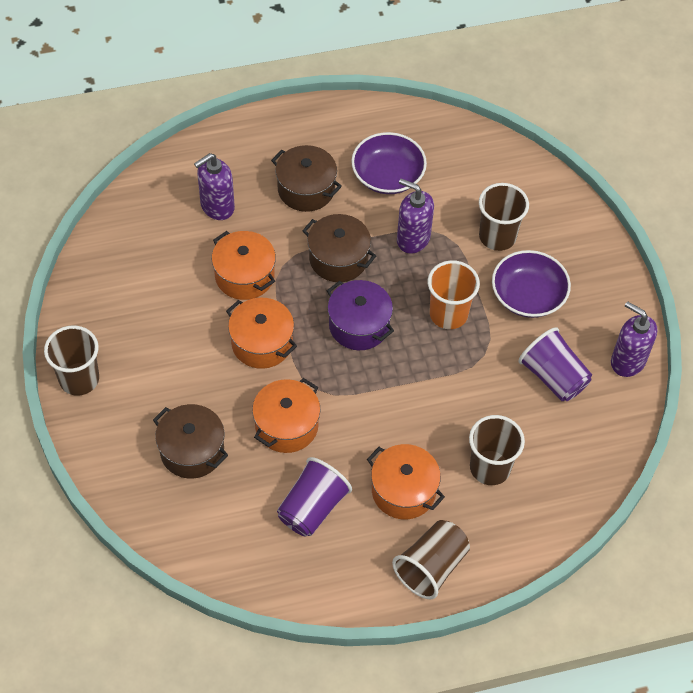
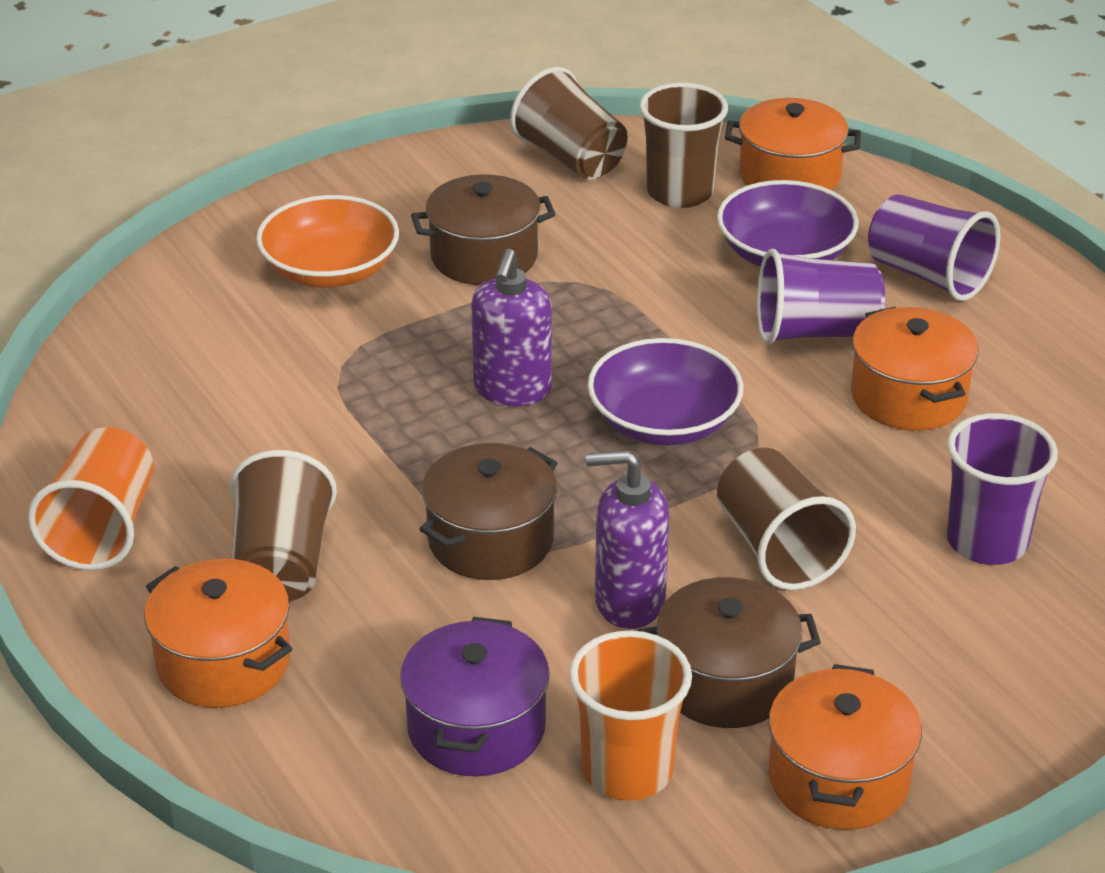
orange bowl: none = 0 -> [256,195,399,287] = 1
orange cup: [428,260,480,329] = 1 -> [28,427,154,571] [569,630,692,801] = 2
purple cup: [277,457,352,537] [519,327,592,401] = 2 -> [757,249,885,344] [868,194,1000,301] [947,413,1058,565] = 3
purple soap dispenser: [194,153,235,220] [397,179,434,254] [611,301,657,377] = 3 -> [471,249,552,406] [586,450,669,629] = 2

